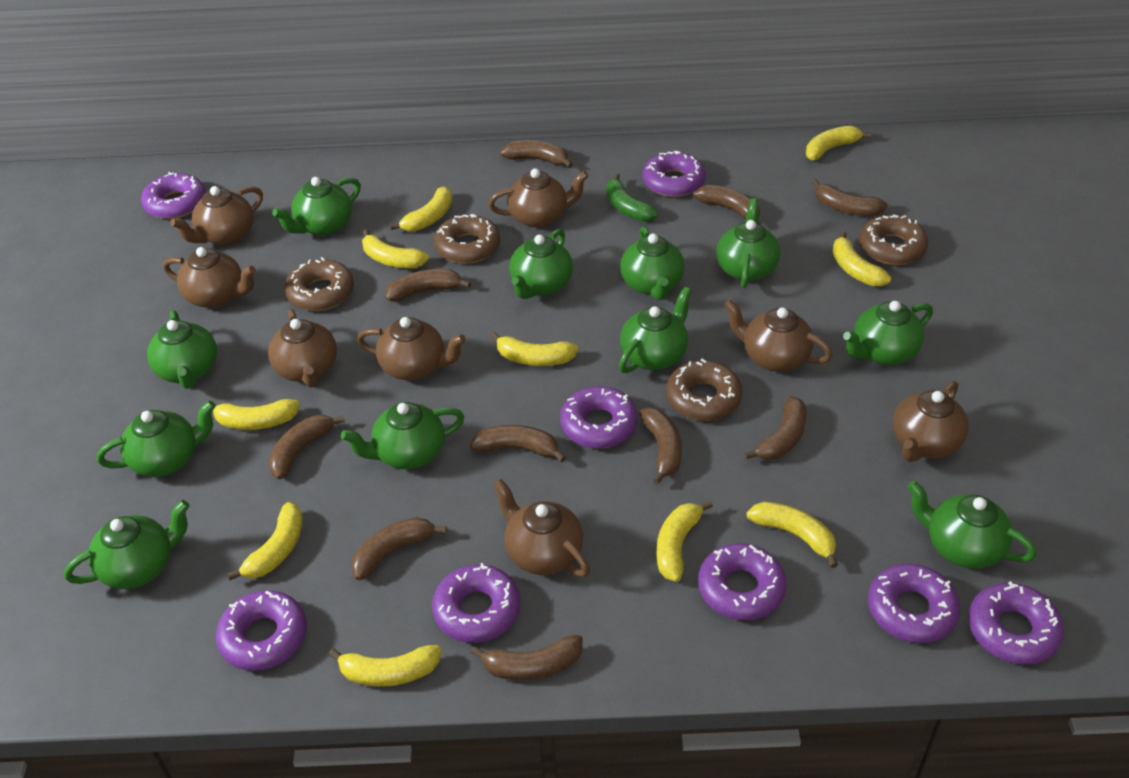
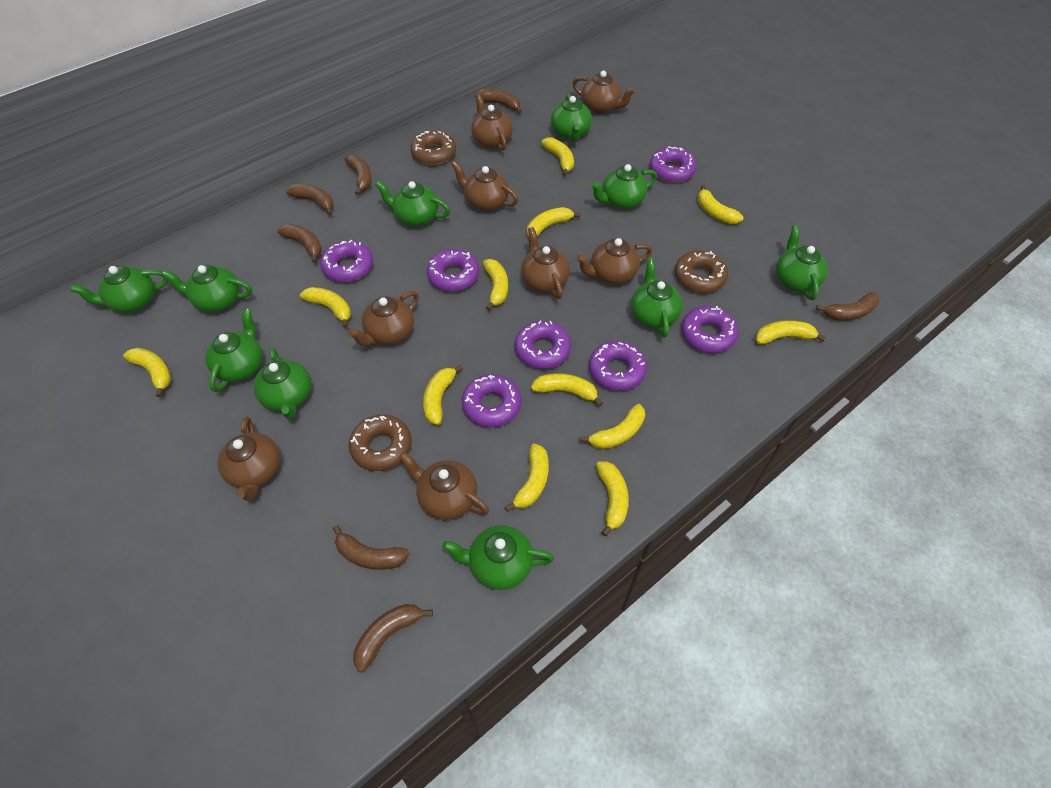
brown banana: [268,415,345,479] [351,517,447,580] [386,269,471,302] [470,425,566,462] [470,635,583,680] [500,140,573,168] [639,408,682,485] [693,185,761,224] [744,396,807,460] [812,179,888,216] = 10 -> [277,224,322,263] [286,184,333,215] [333,525,410,570] [345,155,372,195] [353,604,433,672] [475,89,522,113] [815,292,879,321] = 7
brown donut: [285,257,354,311] [434,214,500,264] [666,358,742,421] [859,214,929,265] = 4 -> [349,415,412,471] [410,131,456,165] [675,251,728,293] = 3
green banana: [606,173,658,222] = 1 -> none = 0
green teapot: [64,500,190,589] [97,401,216,477] [147,310,217,389] [272,177,361,236] [341,402,464,469] [509,229,573,299] [619,287,692,373] [620,226,685,300] [716,198,780,288] [843,301,933,365] [907,481,1037,569] = 11 -> [70,265,168,313] [161,265,252,312] [205,308,262,392] [254,348,311,419] [375,181,450,226] [442,525,554,590] [551,94,592,141] [590,164,657,209] [631,259,683,338] [776,225,828,300] = 10
purple donut: [141,172,206,219] [216,590,307,671] [432,563,520,643] [560,386,637,448] [643,151,706,197] [698,543,787,620] [868,563,960,643] [968,581,1064,665] = 8 -> [320,240,373,282] [427,249,479,291] [462,374,521,427] [515,320,571,369] [589,341,647,391] [650,146,697,182] [681,306,738,353] = 7
yellow banana: [213,399,300,430] [227,502,303,580] [328,645,441,687] [362,229,429,268] [390,186,452,232] [491,332,578,366] [656,500,713,582] [747,502,838,568] [806,126,871,160] [833,231,891,286] = 10 -> [123,348,171,397] [300,287,351,328] [423,365,463,425] [483,259,508,310] [505,444,549,512] [527,207,581,237] [531,373,603,407] [542,137,574,176] [580,404,645,449] [596,461,629,536] [698,185,744,224] [755,320,826,344] = 12

